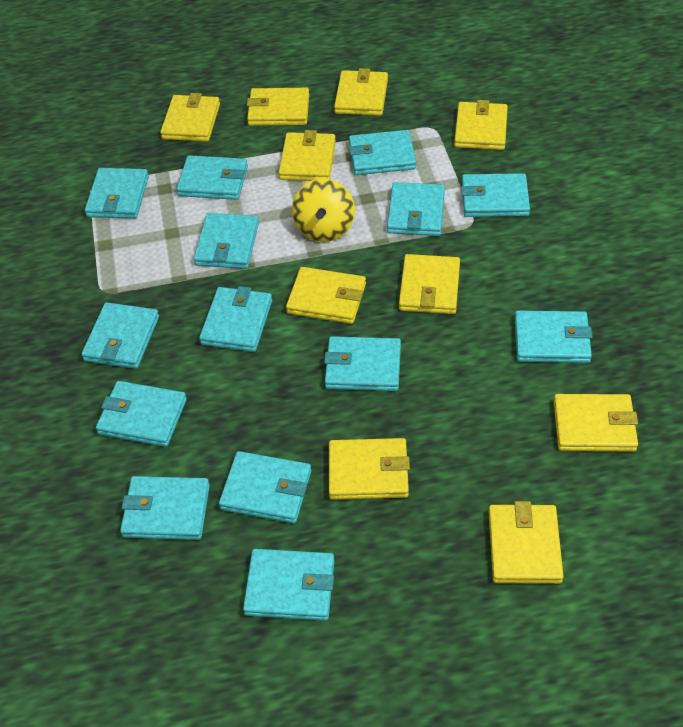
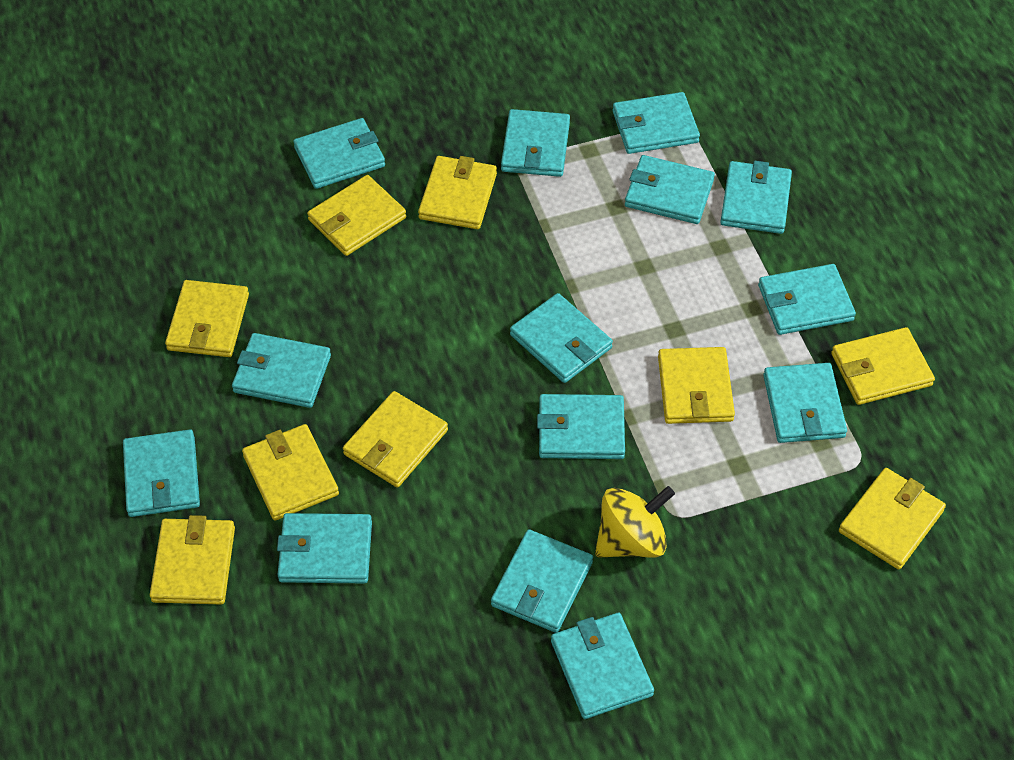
yellow wallet: [160,93,220,142] [247,88,309,126] [278,130,336,181] [286,267,366,324] [329,438,410,500] [334,68,388,116] [399,254,460,314] [454,100,508,150] [489,501,564,584] [554,394,638,452] = 10 -> [150,515,235,605] [165,280,249,357] [242,424,339,521] [307,175,406,256] [343,391,448,487] [418,156,497,229] [658,347,735,424] [831,327,935,405] [839,468,946,570] = 9

